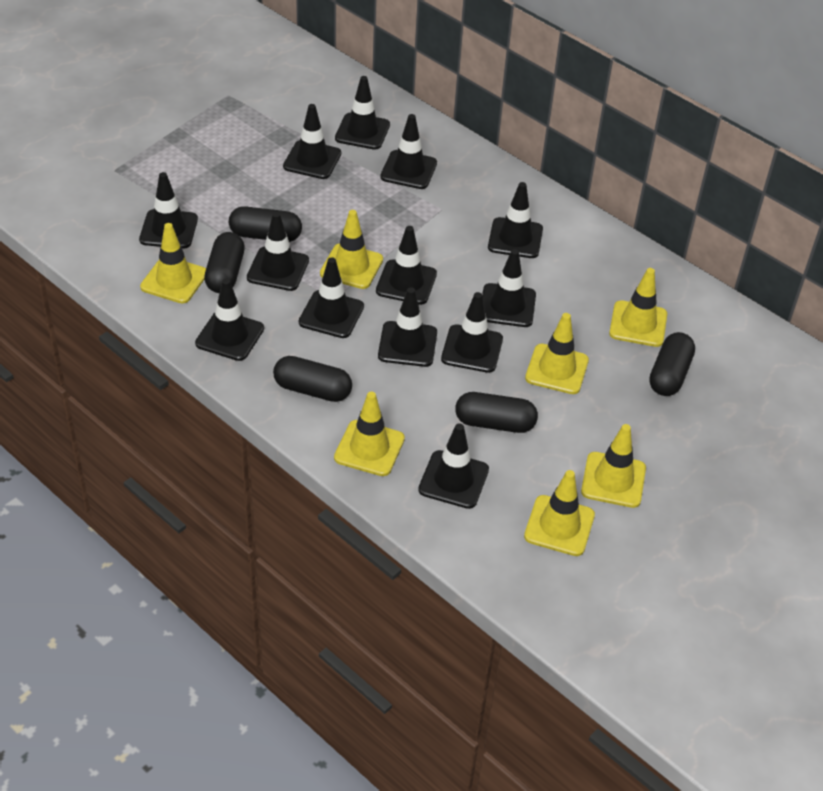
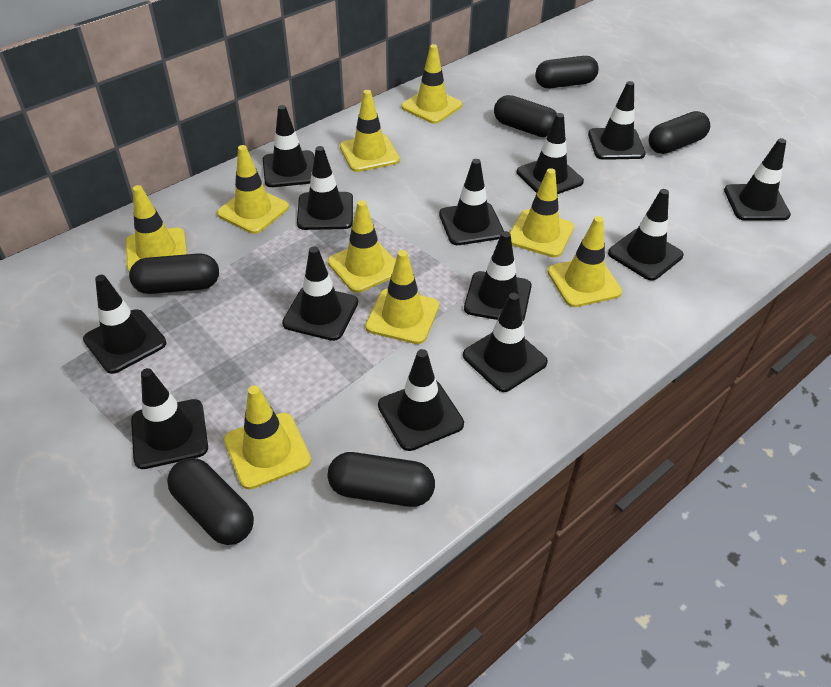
black capsule: [204,232,245,293] [229,206,302,242] [273,356,352,402] [455,392,538,433] [649,332,695,396] = 5 -> [129,253,219,294] [167,458,254,545] [327,452,435,507] [494,95,557,138] [535,56,599,88] [649,111,710,154] = 6
yellow traffic cone: [140,223,206,303] [320,210,383,289] [334,392,405,476] [524,470,595,556] [525,313,589,394] [581,424,646,508] [609,268,667,347] = 7 -> [126,185,187,272] [217,145,289,234] [224,385,311,489] [328,200,396,293] [340,90,400,172] [365,250,439,344] [401,44,462,124] [510,168,574,258] [548,216,622,307] = 9

